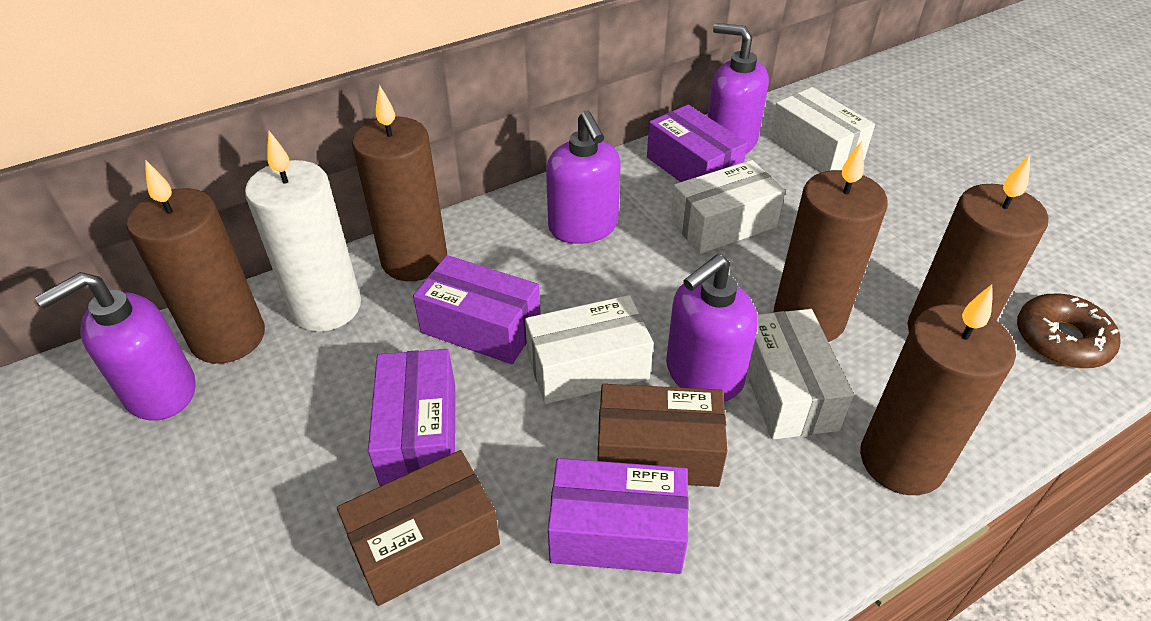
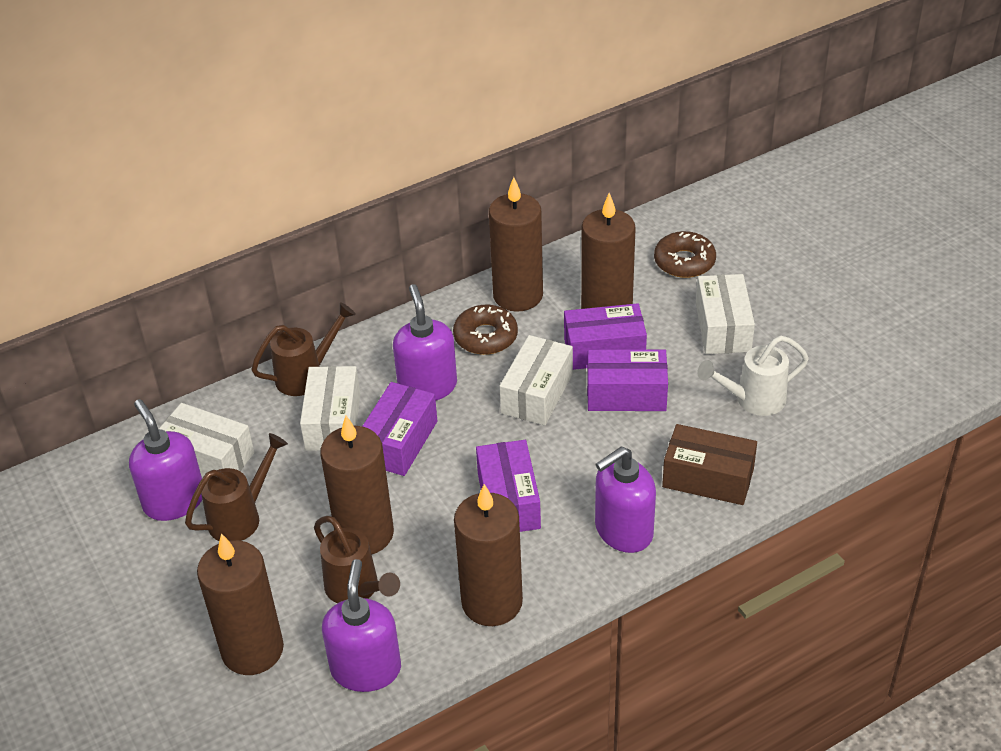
brown box: [337,450,500,606] [598,384,728,487] = 2 -> [662,424,757,505] = 1
brown donut: [1017,293,1120,368] = 1 -> [453,305,518,355] [654,231,716,278] = 2
brown watering can: none = 0 -> [185,433,288,541] [251,302,356,396] [314,516,400,603] = 3
white candle: [245,131,361,332] = 1 -> none = 0
white watering can: none = 0 -> [698,336,809,416] = 1

